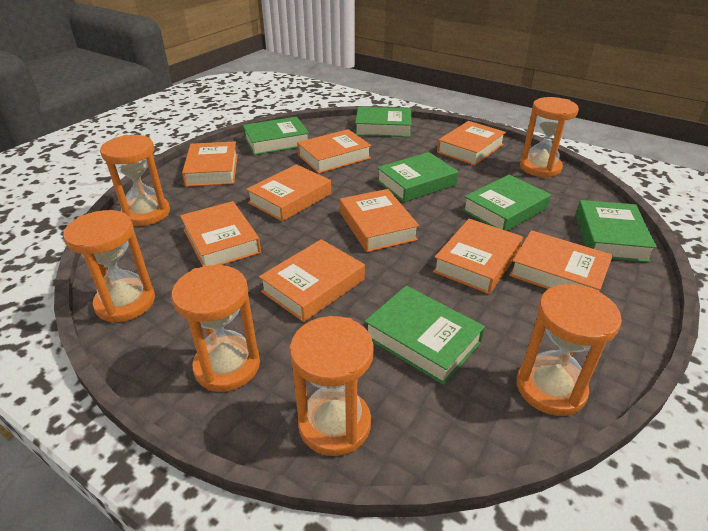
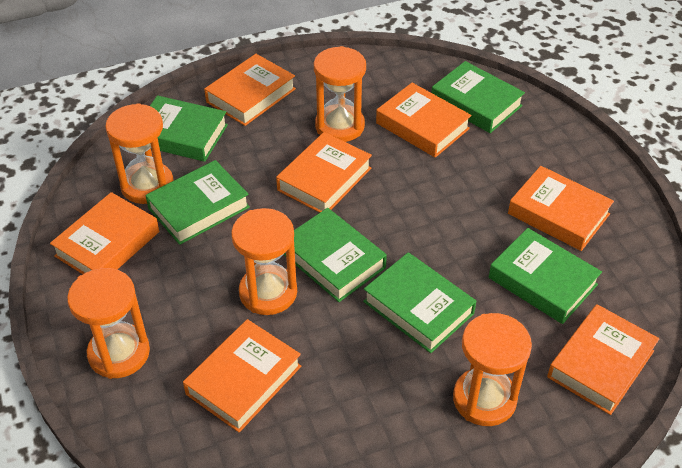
orange book: [180,201,261,266] [182,141,238,187] [246,164,331,222] [259,239,365,322] [297,129,371,173] [340,189,419,252] [433,219,523,294] [437,121,506,166] [509,230,613,292] = 9 -> [50,192,159,274] [183,319,301,432] [204,54,296,126] [276,132,372,213] [376,83,472,158] [508,166,614,251] [547,304,659,415] = 7
orange hourglass: [63,210,155,323] [100,135,170,226] [172,265,260,392] [290,316,374,456] [517,284,622,416] [520,97,579,178] = 6 -> [67,268,150,379] [105,103,174,204] [231,208,297,315] [314,46,366,142] [453,313,532,426] = 5

